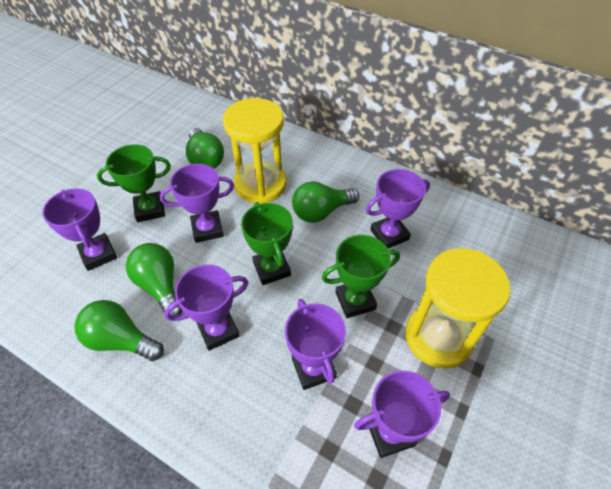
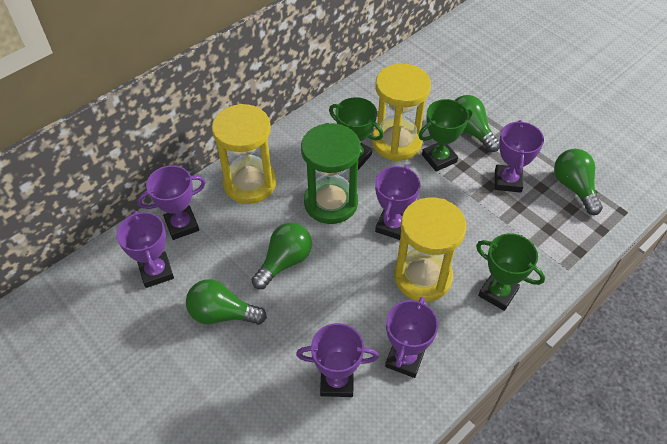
green hourglass: none = 0 -> [301,123,361,224] = 1
yellow hourglass: [223,98,287,204] [406,248,511,369] = 2 -> [212,104,276,204] [372,64,431,161] [394,197,467,302] = 3

